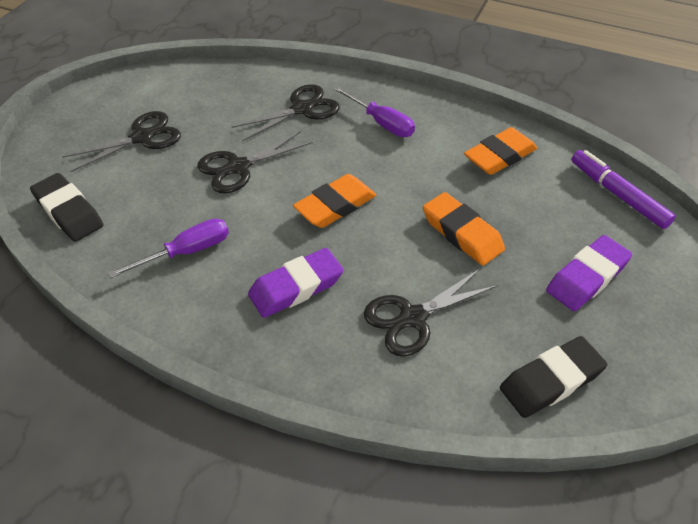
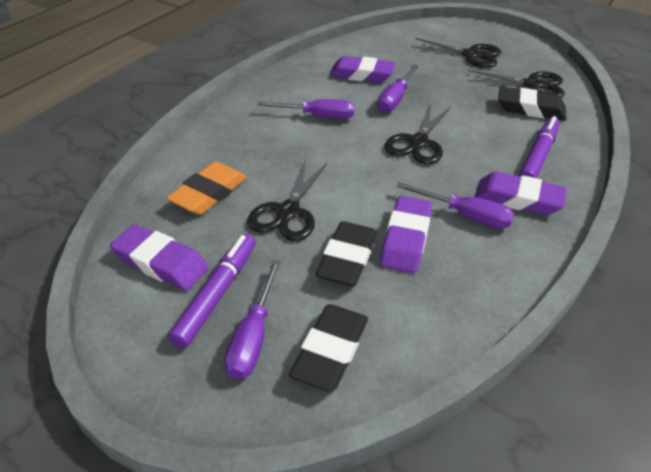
black eraser: [30,173,104,242] [500,336,607,418] = 2 -> [289,304,368,392] [316,221,377,287] [498,86,566,121] = 3
orange eraser: [293,174,376,228] [423,192,505,266] [464,127,537,175] = 3 -> [166,162,247,215] = 1
purple eraser: [248,248,343,318] [546,235,632,311] = 2 -> [110,224,209,291] [329,56,396,83] [380,196,432,273] [475,171,567,215] = 4
purple marker: [571,150,676,229] = 1 -> [168,234,256,348] [519,116,560,178] = 2
purple screwdriver: [108,219,229,278] [334,86,415,137] = 2 -> [224,260,281,379] [257,99,354,119] [378,64,419,112] [396,182,514,229] = 4

